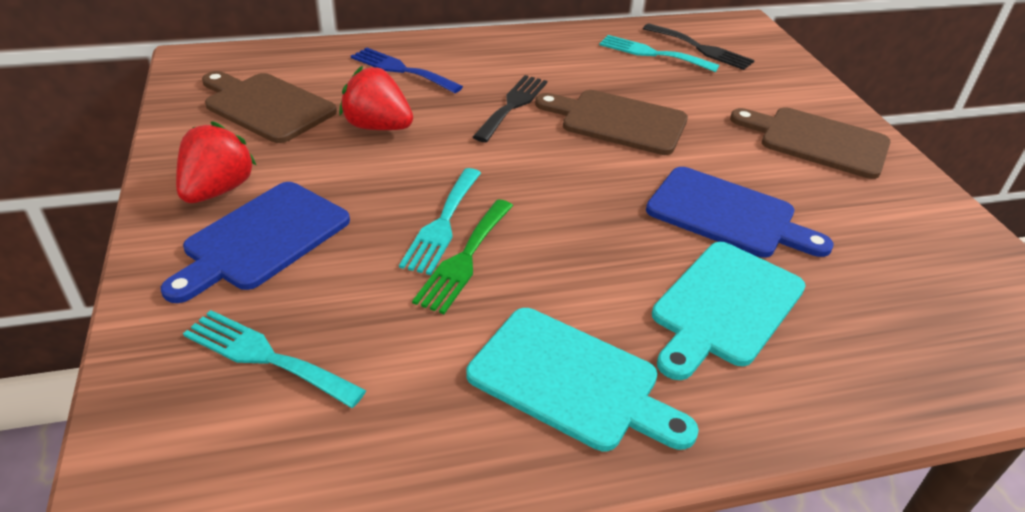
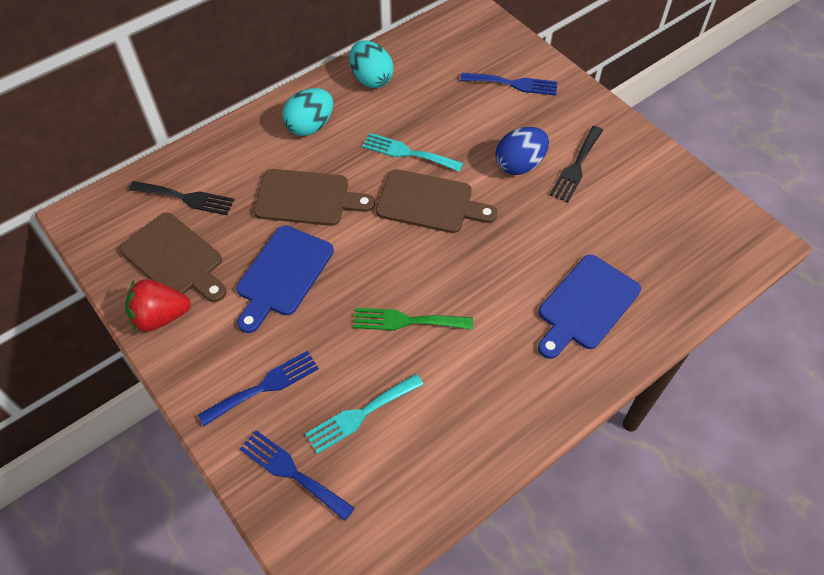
blue egg: none = 0 -> [495,127,549,175] = 1
blue fork: [351,47,463,93] = 1 -> [198,351,319,426] [240,430,355,521] [460,73,558,96] = 3
red strawberry: [176,121,256,203] [339,66,413,130] = 2 -> [125,279,191,332] = 1
turquoise cutting board: [466,308,699,451] [652,242,806,380] = 2 -> none = 0
turquoise egg: none = 0 -> [282,88,333,136] [350,40,394,88] = 2
turquoise fork: [183,310,366,408] [399,168,481,275] [599,35,720,72] = 3 -> [305,374,424,454] [362,133,463,172] = 2

